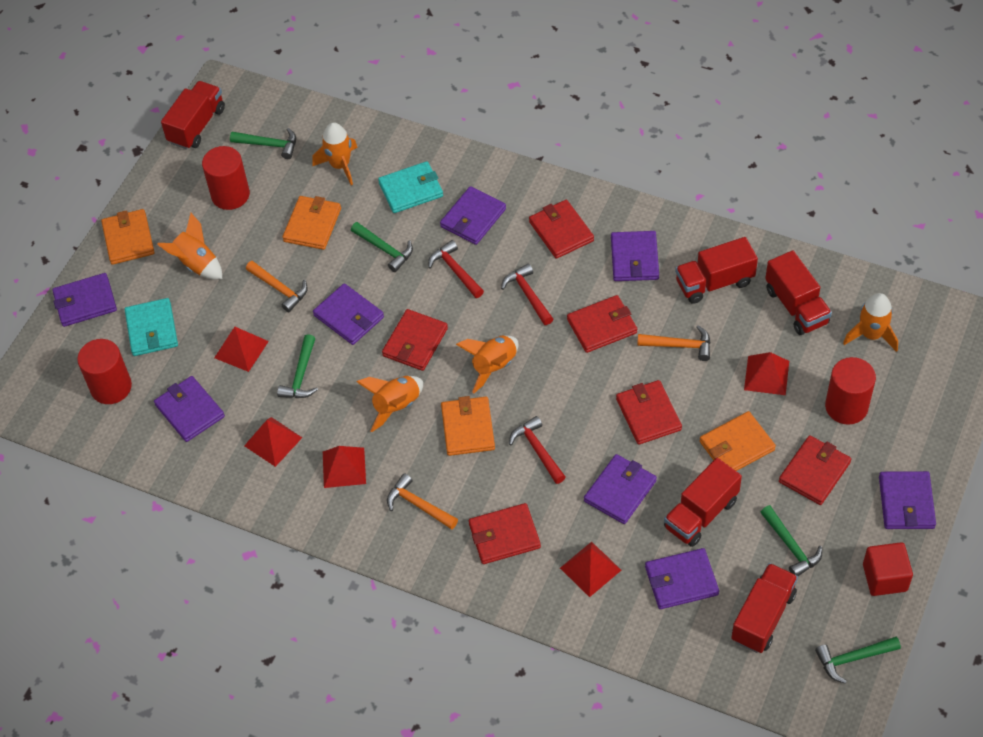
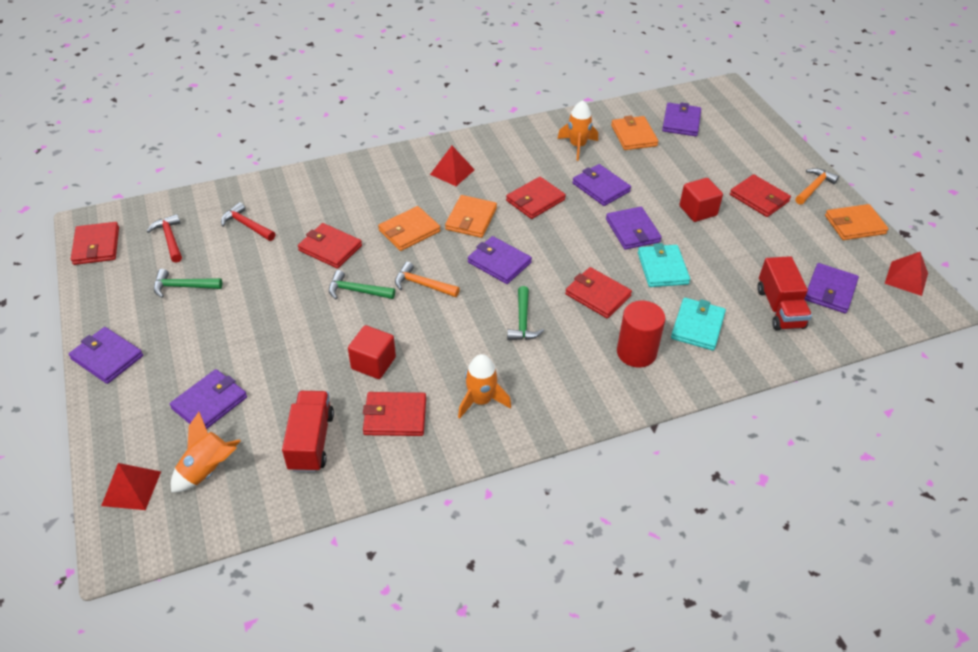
green hammer: [230,128,296,159] [277,334,318,398] [351,222,413,272] [760,505,822,576] [815,637,901,684] = 5 -> [154,269,222,298] [329,270,395,300] [507,286,544,340] = 3
orange hammer: [246,261,308,312] [387,473,458,529] [637,325,710,361] = 3 -> [395,262,460,297] [795,168,839,205] = 2
orange rocket: [157,213,222,280] [312,123,358,185] [357,376,423,432] [456,335,519,393] [843,293,898,352] = 5 -> [171,412,241,493] [458,354,511,419] [557,100,598,161] = 3
purple wallet: [52,273,117,327] [154,376,225,442] [313,283,384,345] [440,186,506,245] [584,454,657,524] [611,231,659,281] [645,548,719,609] [879,471,936,529] = 8 -> [69,327,143,384] [170,369,247,429] [468,236,532,284] [572,164,631,206] [606,207,662,250] [662,102,701,136] [804,263,859,313] = 7
red cube: [863,542,913,596] = 1 -> [348,325,396,379] [679,178,723,222] = 2
red cylinder: [77,339,132,404] [202,146,250,210] [825,357,876,425] = 3 -> [617,301,666,368] = 1
red hammer: [428,240,484,298] [501,263,553,325] [509,416,566,484] = 3 -> [147,214,182,263] [221,202,275,241] = 2
red pyramid: [214,327,269,372] [244,417,302,467] [323,446,366,488] [560,542,621,597] [744,352,789,395] = 5 -> [101,463,161,510] [430,146,475,186] [885,252,928,296] = 3
red truck: [161,81,225,150] [664,458,742,547] [675,237,758,304] [731,563,798,653] [765,250,832,335] = 5 -> [282,391,334,473] [757,256,812,331] = 2

